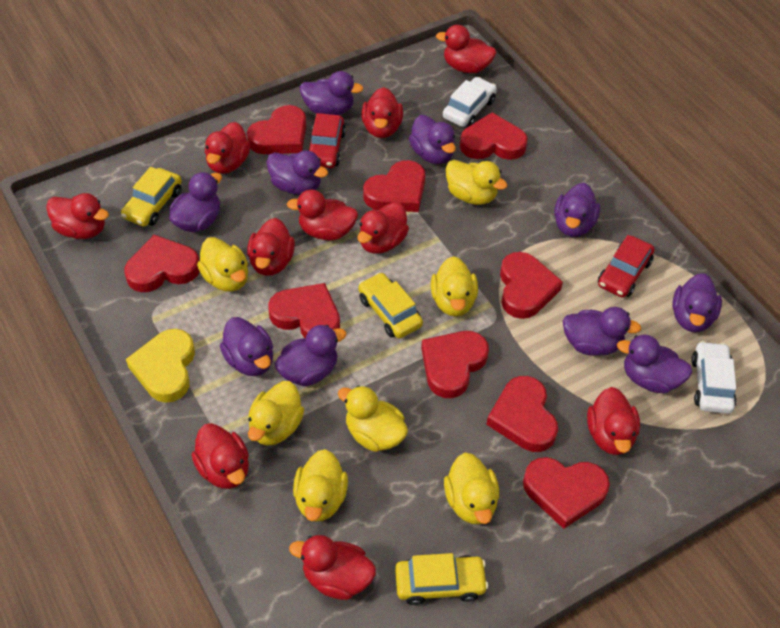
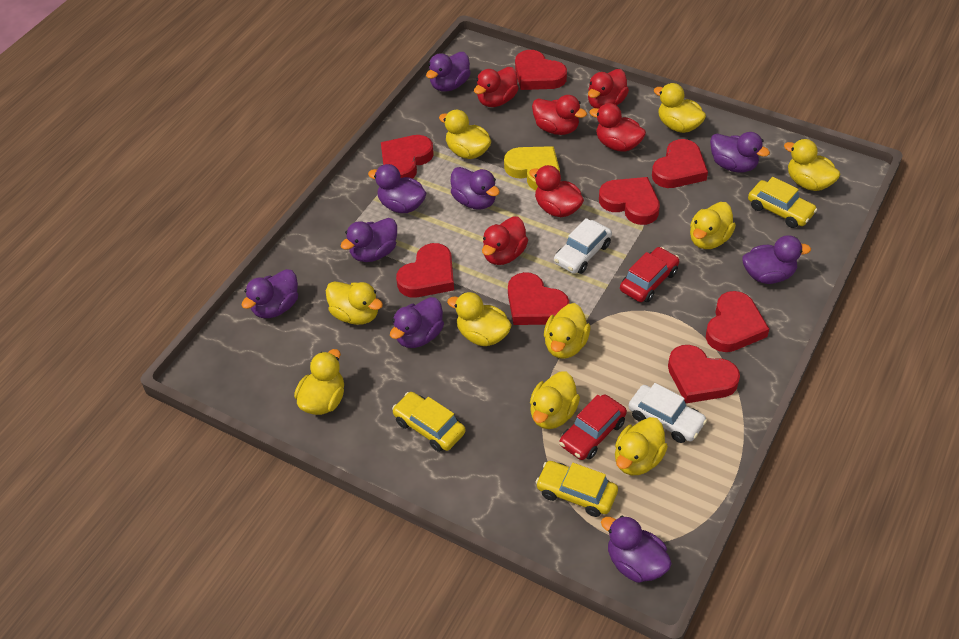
purple duck: [169,172,222,232] [220,317,273,376] [267,150,328,195] [275,325,347,386] [300,71,363,115] [409,115,456,164] [554,183,600,237] [563,307,642,356] [617,335,692,393] [672,273,722,332] = 10 -> [241,269,298,318] [340,218,397,262] [368,164,426,213] [390,297,444,348] [426,52,471,92] [451,167,500,210] [601,516,672,583] [710,132,770,173] [742,235,811,284] = 9
red duck: [46,193,109,239] [191,423,249,489] [205,122,251,174] [247,218,295,276] [287,190,358,240] [289,535,376,600] [357,202,409,254] [362,87,403,138] [436,25,496,73] [587,387,640,455] = 10 -> [474,67,519,107] [482,217,528,265] [529,165,584,217] [532,95,587,135] [588,69,629,109] [589,103,646,152] = 6
red heart: [124,235,200,292] [247,105,306,154] [268,283,340,338] [363,160,425,212] [421,331,489,398] [460,112,528,160] [486,376,558,452] [500,252,563,319] [523,457,610,529] = 9 -> [381,135,433,179] [396,243,454,297] [508,272,569,325] [515,50,567,90] [599,177,660,225] [652,139,708,188] [668,345,740,403] [706,291,769,352] = 8
yellow duck: [197,237,248,291] [248,381,304,446] [293,449,348,522] [338,385,408,452] [431,256,478,317] [444,453,499,524] [446,160,507,205] = 7 -> [294,349,344,415] [326,282,383,325] [439,110,491,159] [447,292,512,346] [530,372,580,429] [544,303,590,359] [615,417,668,475] [653,83,706,133] [690,202,736,249] [784,139,840,191] = 10

